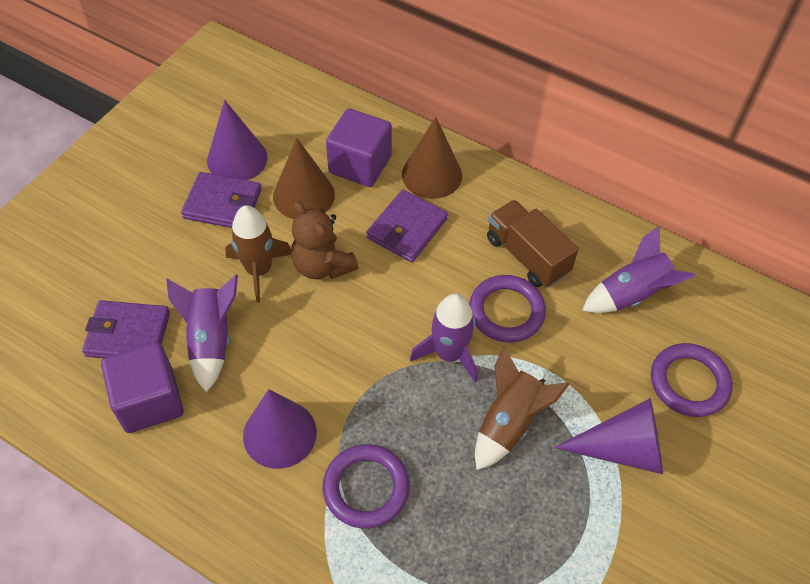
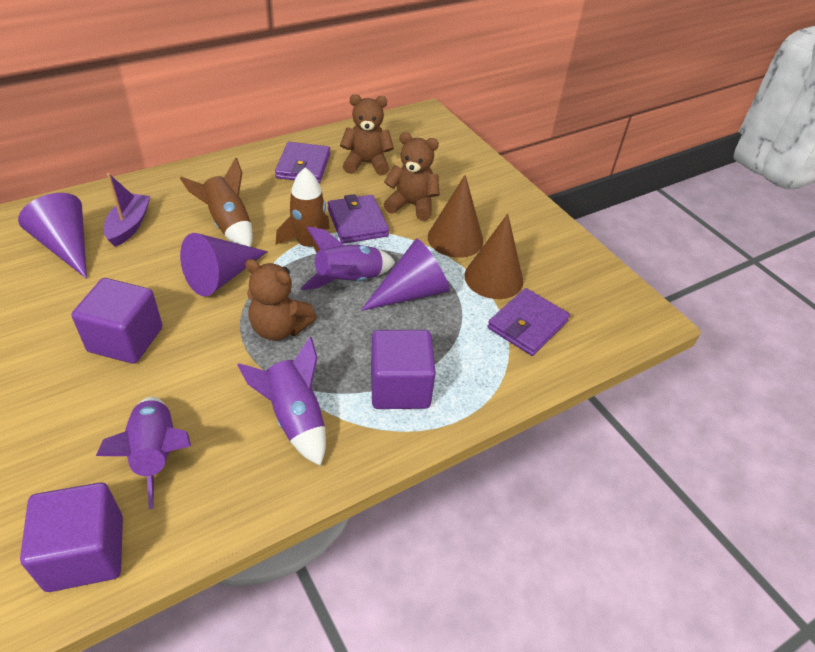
brown teddy bear: [291,201,359,279] = 1 -> [245,259,317,341] [340,94,394,176] [384,132,440,221] = 3
brown truck: [487,200,579,288] = 1 -> none = 0
purple boat: none = 0 -> [104,173,150,247] = 1
purple cube: [101,342,184,433] [326,108,392,187] = 2 -> [20,482,123,592] [72,278,163,364] [371,330,436,409] = 3
purple ring: [323,444,410,529] [469,275,546,343] [651,343,733,417] = 3 -> none = 0

